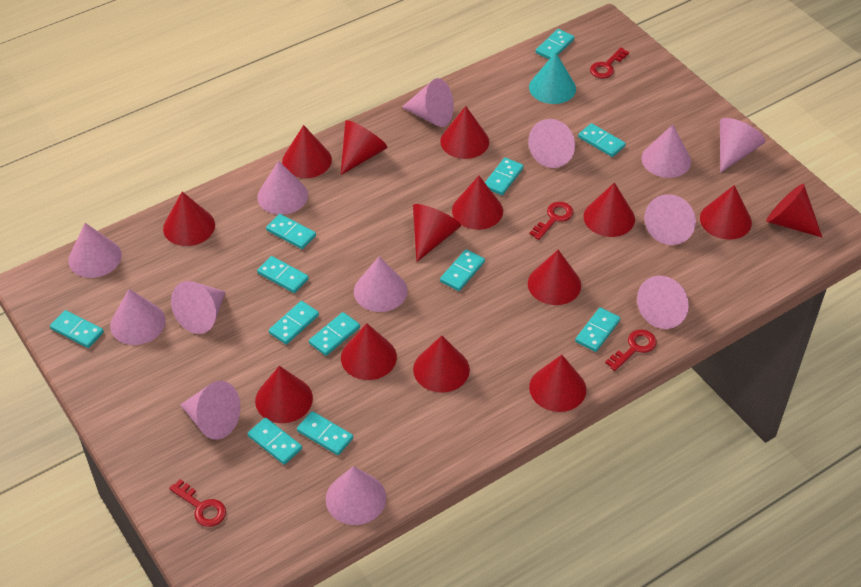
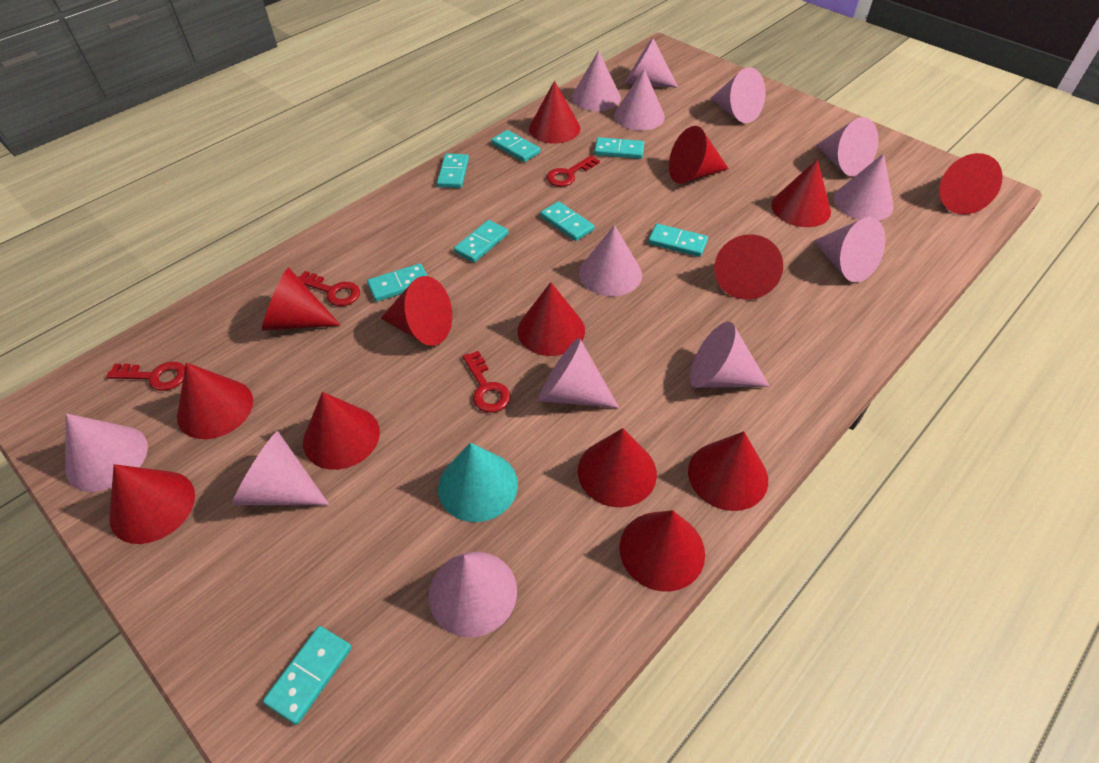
turquoise domino: [50,310,104,348] [248,418,302,465] [257,256,309,293] [266,214,316,249] [269,301,319,344] [297,411,353,455] [309,312,360,356] [440,249,485,291] [485,158,524,195] [536,29,574,59] [575,307,620,352] [578,123,626,157] = 12 -> [263,626,352,725] [367,264,427,302] [437,153,469,188] [454,220,509,263] [491,130,540,162] [540,201,594,241] [594,137,644,159] [648,224,708,257] = 8

